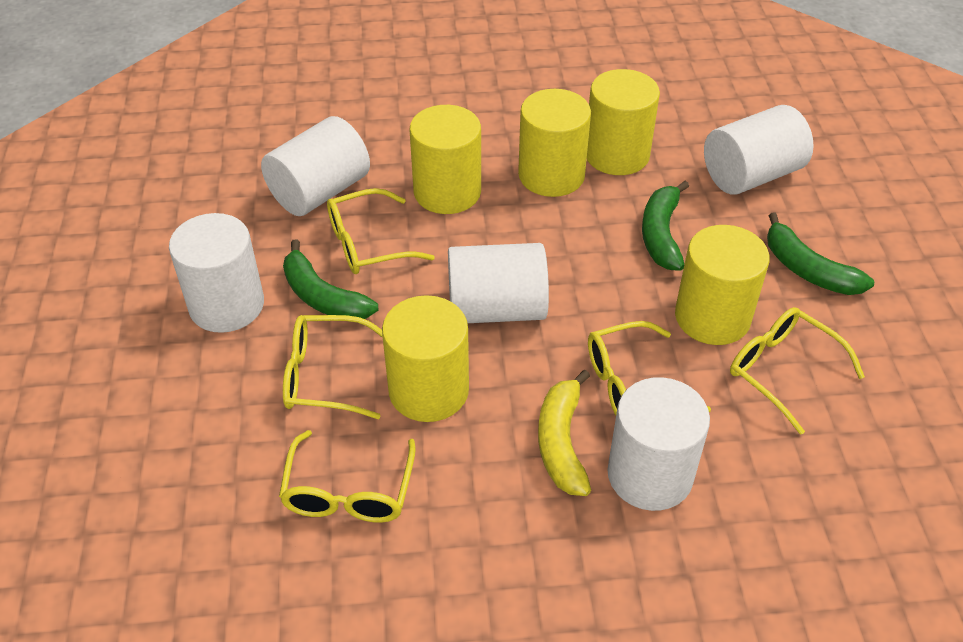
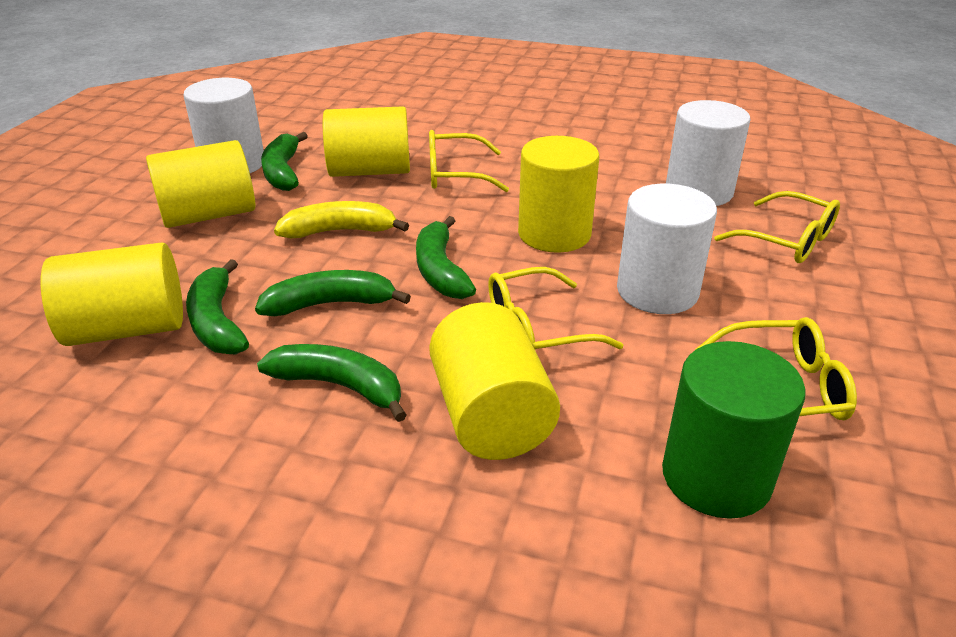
green banana: [283,239,378,319] [642,181,689,271] [767,213,874,295] = 3 -> [186,259,249,355] [255,270,411,316] [257,344,407,422] [261,132,308,191] [416,216,476,299] = 5
green cylinder: none = 0 -> [662,341,806,519] = 1
white cylinder: [169,213,264,333] [261,116,370,216] [448,243,549,323] [607,377,710,511] [704,105,814,195] = 5 -> [183,78,264,173] [617,184,717,314] [666,100,751,206] = 3
yellow glasses: [279,430,416,523] [283,315,383,419] [327,188,435,274] [588,321,711,416] [730,307,865,435] = 5 -> [429,130,509,192] [488,267,623,349] [695,317,857,420] [714,191,840,263] = 4

